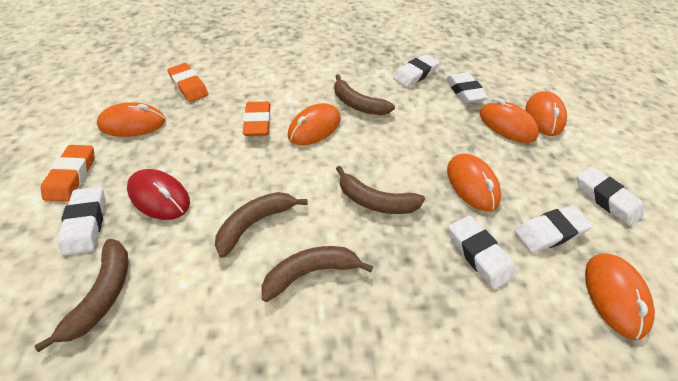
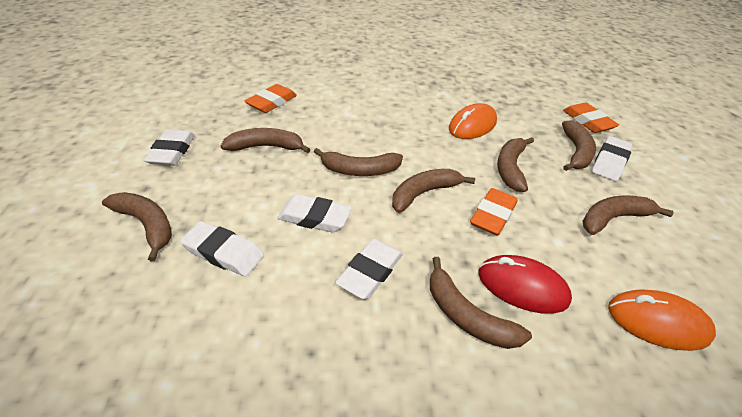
brown banana: [34,239,128,352] [215,192,308,257] [261,246,373,302] [334,75,395,115] [336,166,425,214] = 5 -> [102,192,172,261] [221,128,311,153] [314,148,403,176] [392,169,475,213] [430,257,532,349] [497,137,534,192] [562,120,596,171] [583,196,673,235] = 8
orange mouse: [97,102,166,137] [288,103,341,145] [447,153,501,212] [480,99,539,143] [526,91,567,136] [585,253,655,340] = 6 -> [449,103,497,139] [608,289,716,351] = 2
white eraser: [57,187,106,255] [393,54,440,87] [446,72,489,103] [449,216,516,290] [514,206,593,253] [577,166,644,226] = 6 -> [144,129,195,166] [180,221,264,277] [277,194,352,232] [335,239,403,299] [592,136,633,181] = 5

